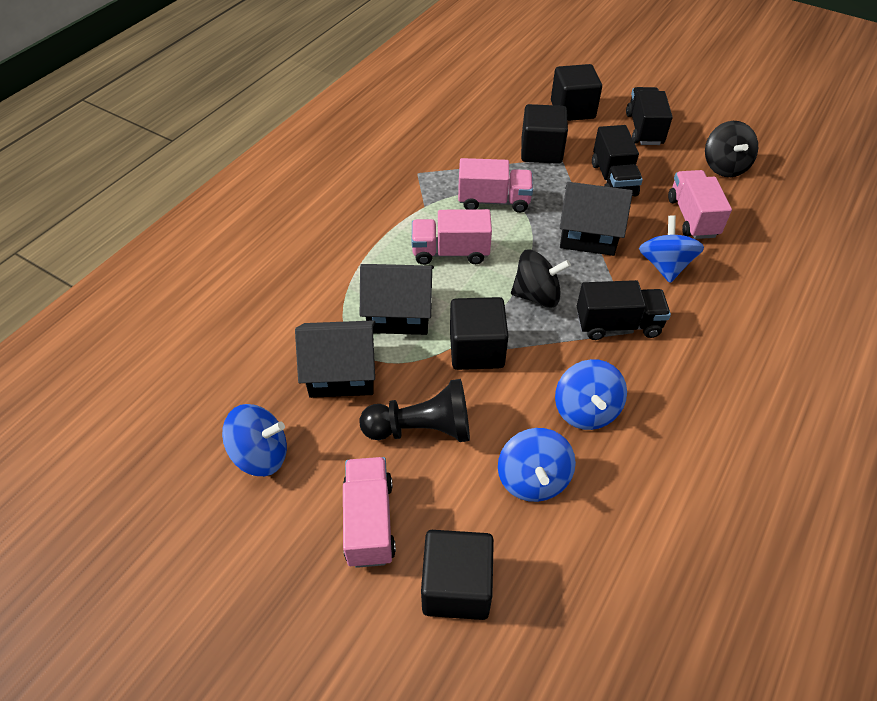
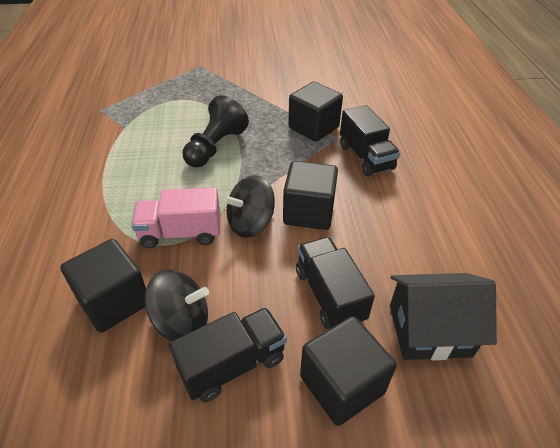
black house: [295,320,376,398] [360,264,434,335] [559,182,633,256] = 3 -> [390,273,497,360] = 1
blue spinning top: [222,404,287,476] [498,428,576,502] [555,359,627,430] [639,215,704,283] = 4 -> none = 0
pink truck: [343,457,396,568] [412,209,492,265] [458,158,533,213] [668,170,732,239] = 4 -> [131,187,220,248] = 1

